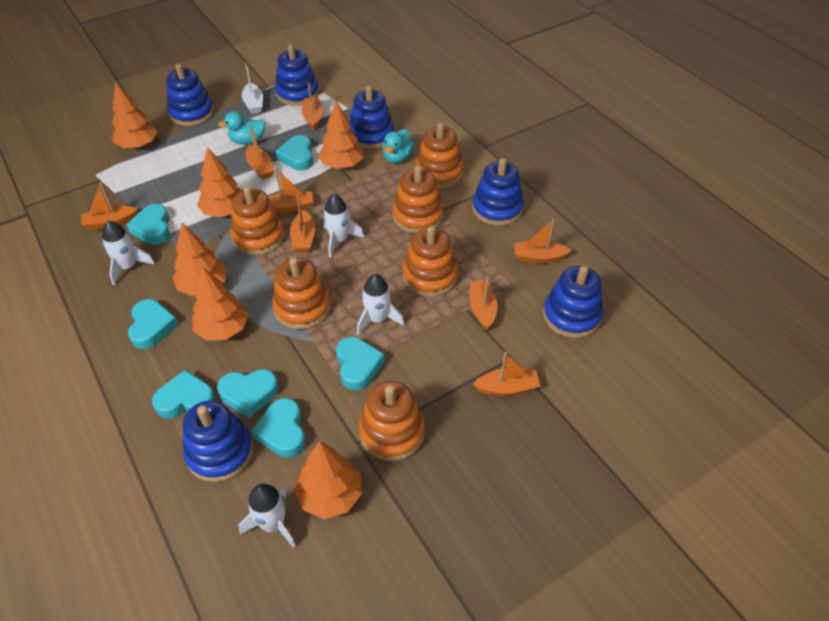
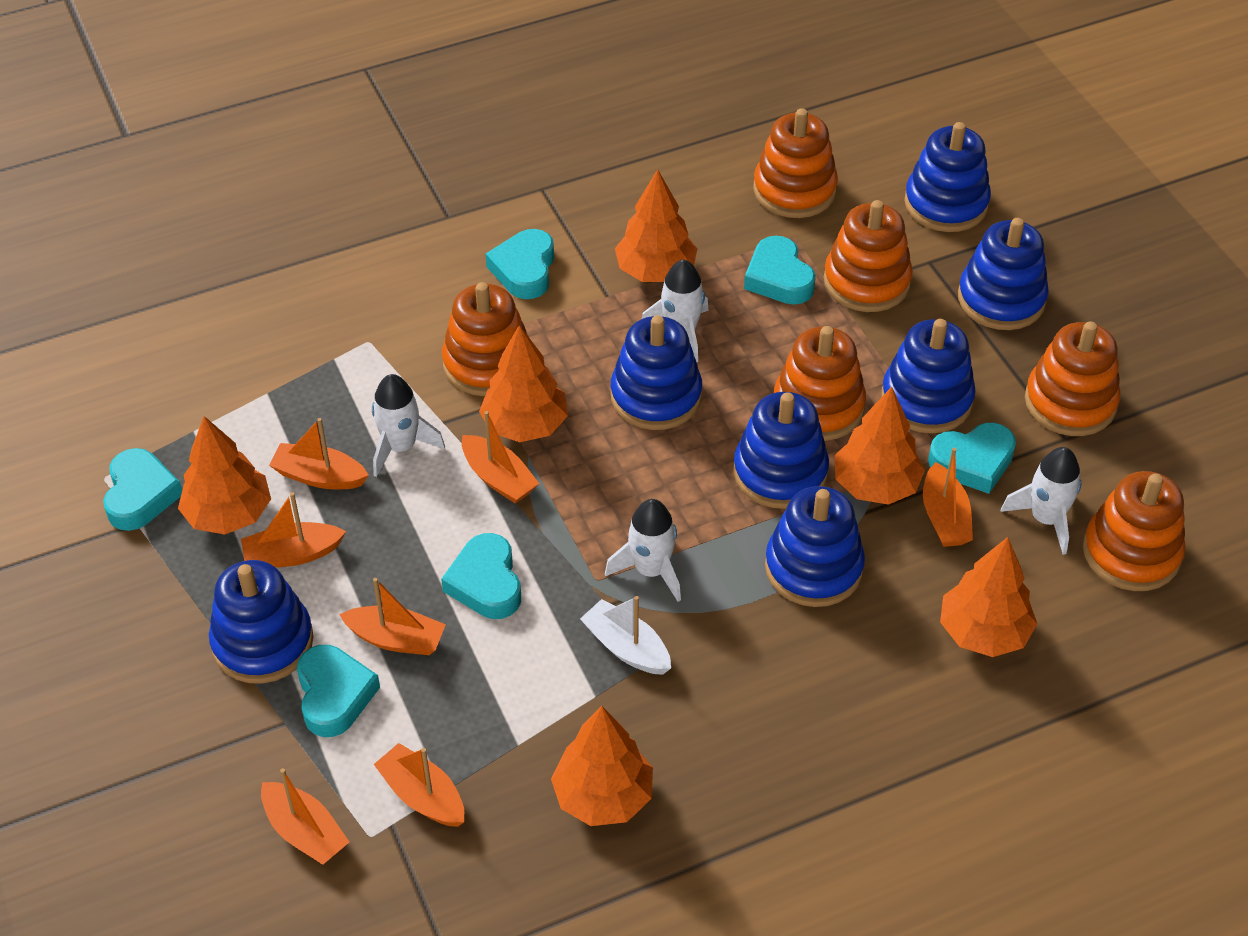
blue stacking toy: [166,64,214,126] [183,401,253,482] [275,44,319,106] [350,85,394,149] [472,158,524,226] [543,266,603,338] = 6 -> [209,560,314,684] [611,315,702,430] [733,392,829,509] [765,486,865,607] [881,319,976,434] [904,122,991,232] [958,218,1049,330] = 7
orange boat: [81,183,138,230] [246,126,275,180] [268,169,313,213] [290,195,315,253] [302,83,323,130] [469,276,498,330] [473,352,540,396] [514,219,572,263] = 8 -> [241,492,346,568] [261,768,349,865] [269,418,369,489] [339,578,446,655] [374,743,464,827] [462,411,539,504] [923,448,973,547] = 7
turquoise duck: [218,111,266,144] [382,129,414,163] = 2 -> none = 0
turquoise heart: [126,204,170,245] [128,299,178,349] [152,370,216,419] [217,369,279,418] [251,398,305,458] [275,135,313,171] [336,337,385,390] = 7 -> [103,448,182,531] [297,645,380,737] [441,533,521,619] [486,229,554,299] [744,236,816,305] [928,423,1016,494] = 6

